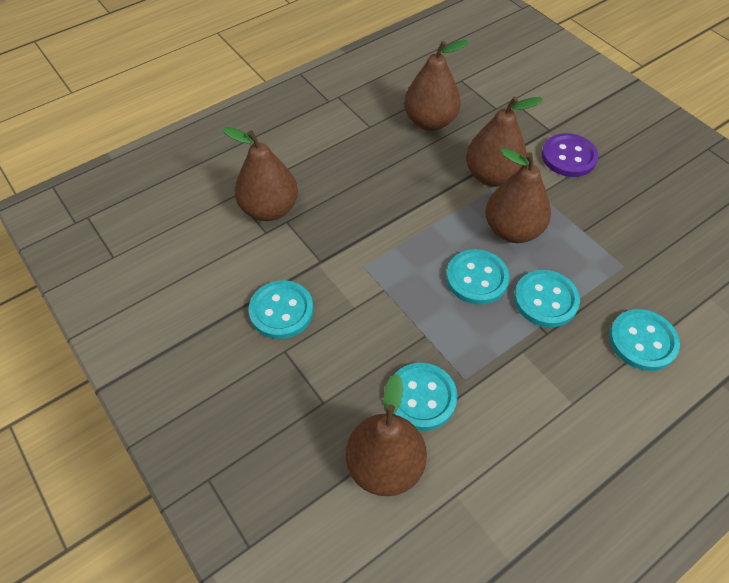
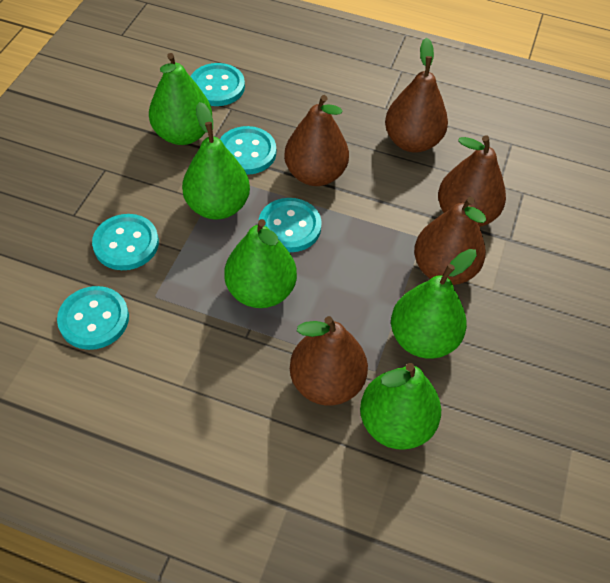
green pear: none = 0 -> [149,53,212,145] [182,102,250,219] [224,219,297,308] [360,363,441,450] [391,249,477,359] = 5
purple button: [542,133,598,177] = 1 -> none = 0

